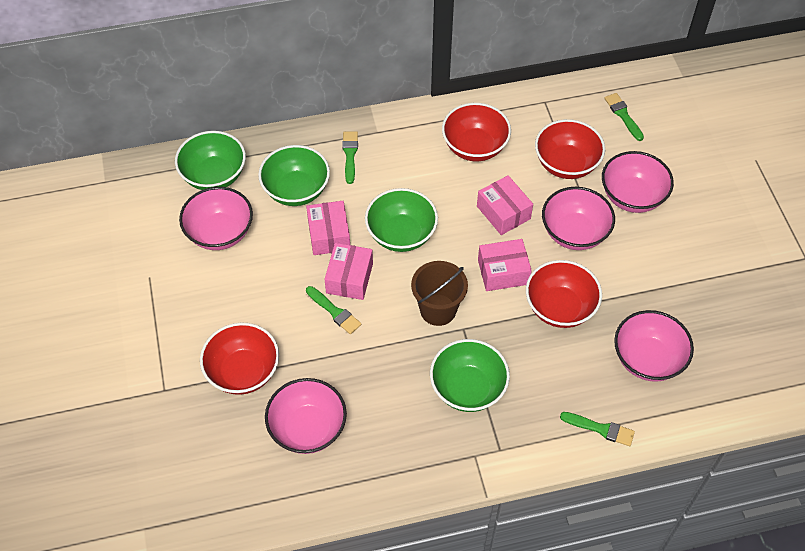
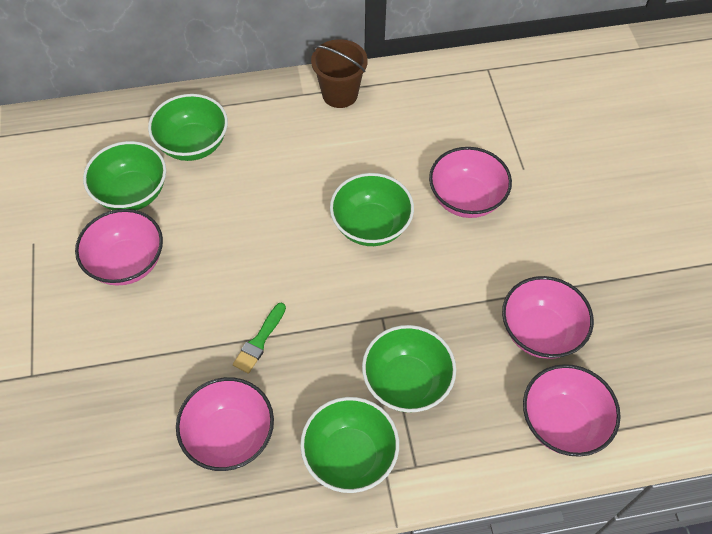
green bowl: [175,131,246,190] [258,145,330,206] [365,188,438,252] [430,339,510,412] = 4 -> [83,141,166,210] [148,94,228,161] [300,397,399,493] [330,173,414,246] [362,325,456,413] = 5
green brush: [306,286,361,334] [342,131,358,184] [560,412,635,446] [604,93,644,141] = 4 -> [233,303,286,374] = 1
pink box: [306,201,350,255] [325,243,373,300] [477,175,533,235] [478,239,532,291] = 4 -> none = 0
red bowl: [200,322,279,395] [442,103,511,161] [526,260,602,328] [535,119,605,179] = 4 -> none = 0

